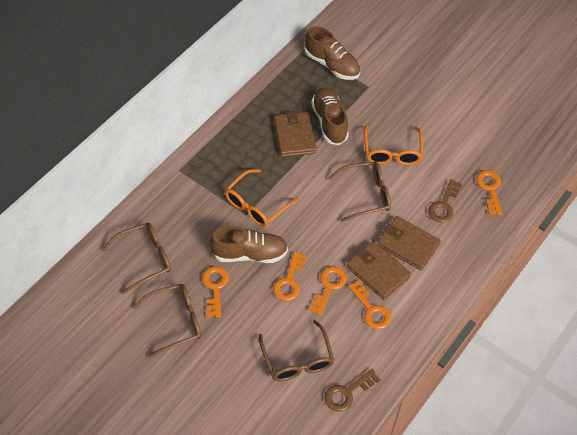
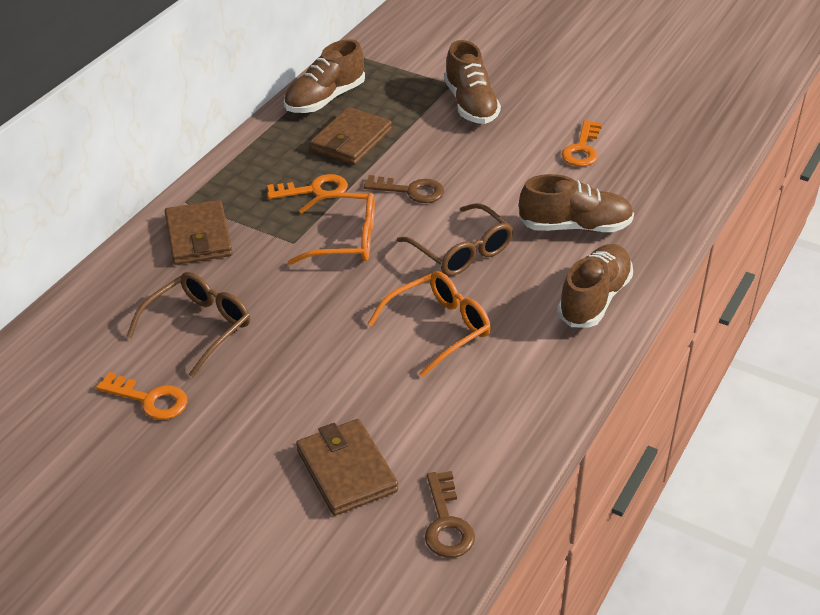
brown glasses: [103,223,171,294] [133,284,201,358] [259,320,334,381] [328,161,391,222] = 4 -> [126,272,250,377] [397,203,513,276] = 2
brown shoe: [210,226,288,263] [305,26,360,80] [311,88,349,145] = 3 -> [284,39,365,113] [444,40,501,124] [519,174,634,232] [557,244,633,328] = 4
orange key: [202,266,229,318] [273,251,307,301] [309,266,347,316] [348,280,391,330] [476,170,502,215] = 5 -> [96,372,187,420] [267,174,348,199] [561,120,602,167] = 3

